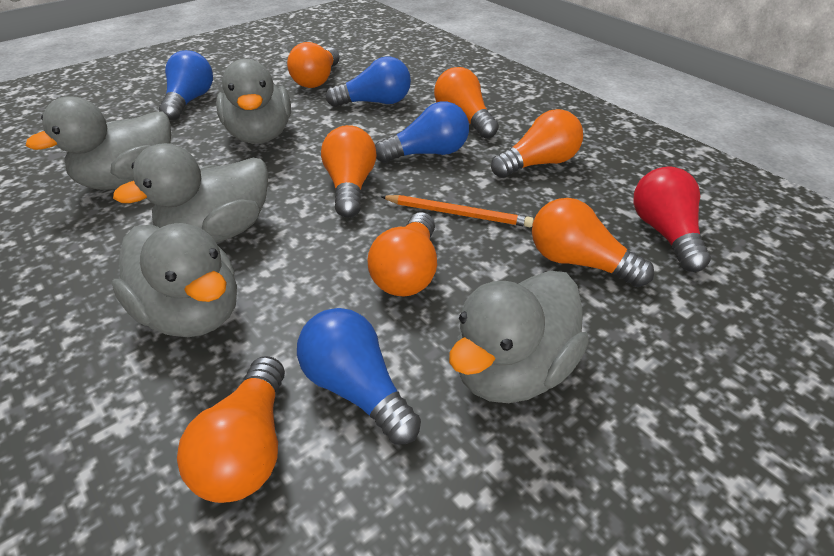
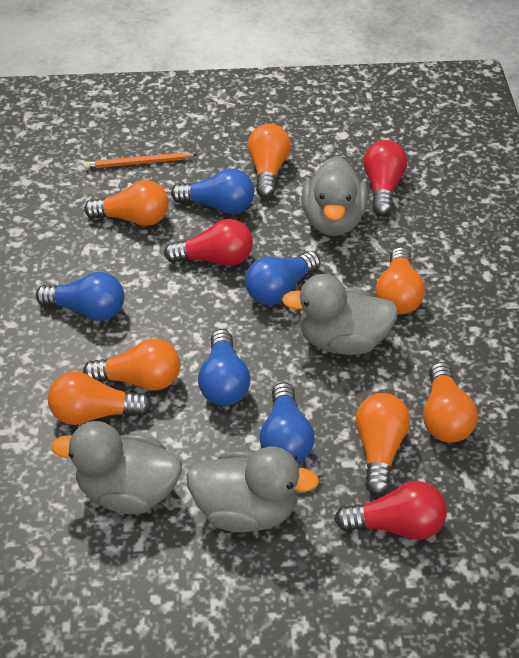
blue light bulb: [159,50,213,121] [297,308,421,445] [326,56,411,107] [375,101,469,163] = 4 -> [36,272,124,321] [171,169,254,214] [198,329,250,406] [245,251,320,305] [260,382,314,463] = 5
grey duck: [26,96,171,190] [112,223,237,337] [113,143,268,243] [216,59,291,144] [449,271,589,403] = 5 -> [51,421,182,514] [186,446,319,532] [282,274,399,355] [302,156,368,236] = 4
red light bulb: [634,167,711,272] = 1 -> [164,219,253,266] [334,481,447,540] [363,140,407,216] = 3

